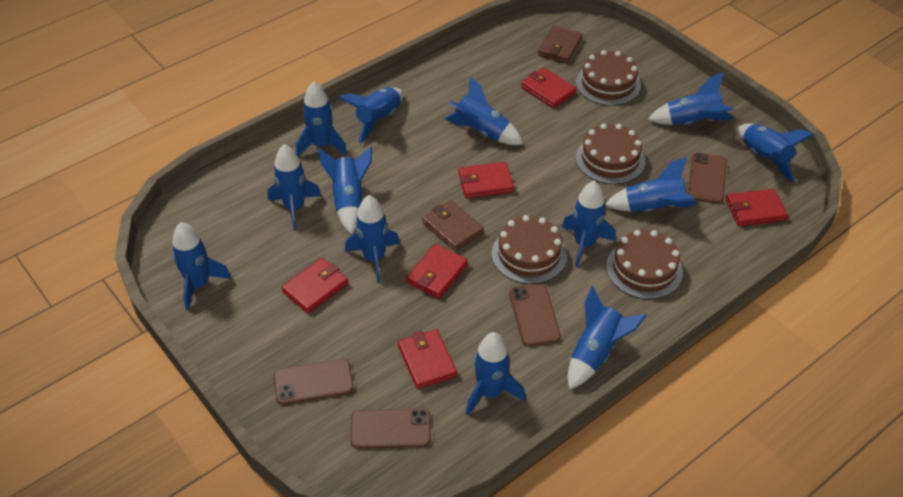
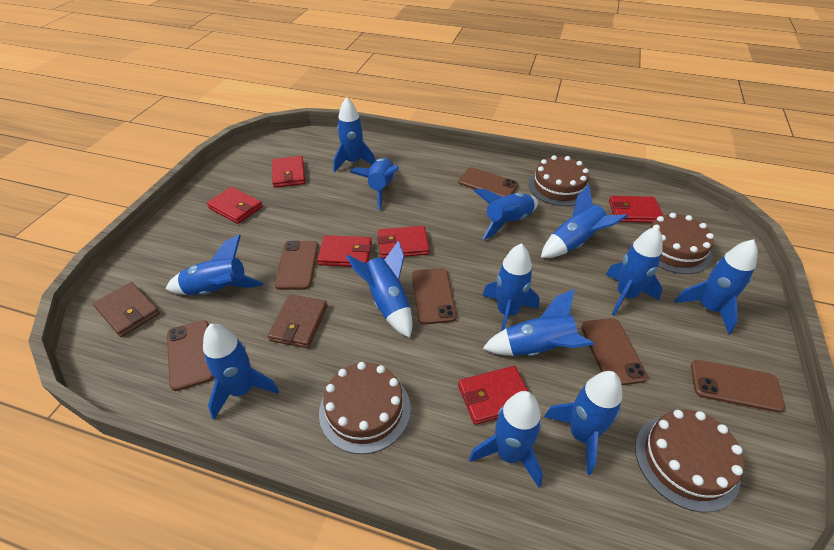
brown phone: [274,359,354,405] [350,409,431,449] [509,284,561,346] [688,153,727,204] = 4 -> [167,320,214,391] [274,241,318,290] [412,268,457,325] [458,167,518,197] [581,318,648,385] [691,360,785,413] = 6

